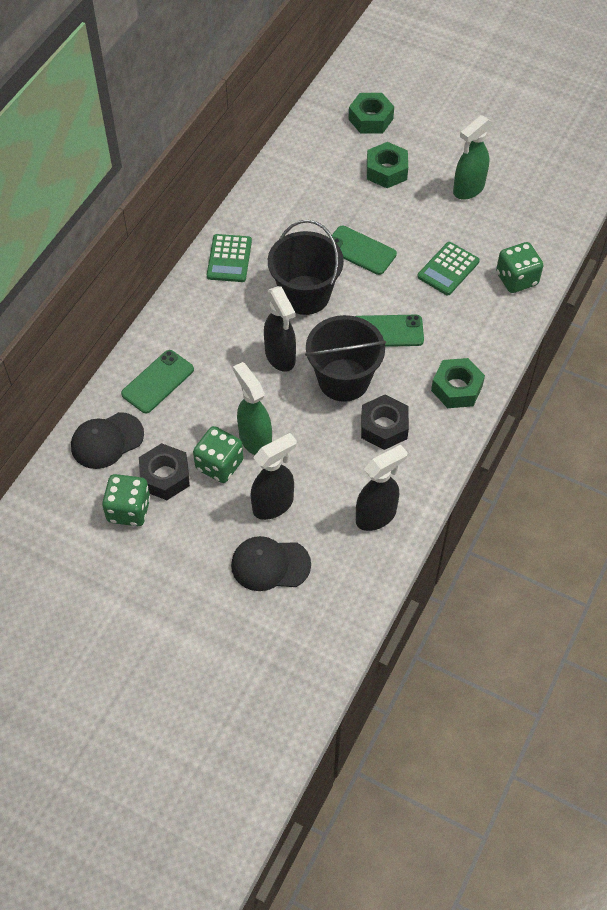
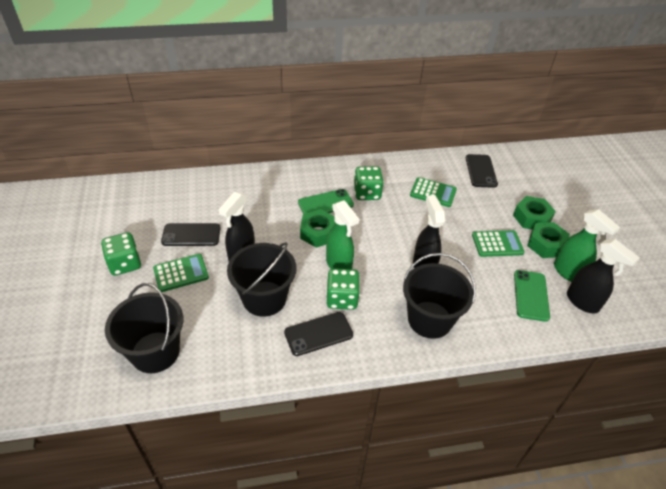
black bucket: [268,220,344,315] [305,315,386,402] = 2 -> [105,283,183,373] [227,242,296,317] [403,253,476,339] = 3
black cap: [71,412,144,469] [231,536,311,591] = 2 -> none = 0
black nut: [139,443,190,500] [361,394,409,450] = 2 -> none = 0
black phone: none = 0 -> [161,223,221,246] [284,312,353,356] [466,154,498,188] = 3
green calculator: [207,234,252,282] [417,242,480,295] = 2 -> [153,254,209,292] [410,177,457,207] [472,230,525,257] = 3
green phone: [121,350,194,413] [332,226,397,275] [355,315,424,347] = 3 -> [298,189,354,214] [514,270,550,322] = 2

